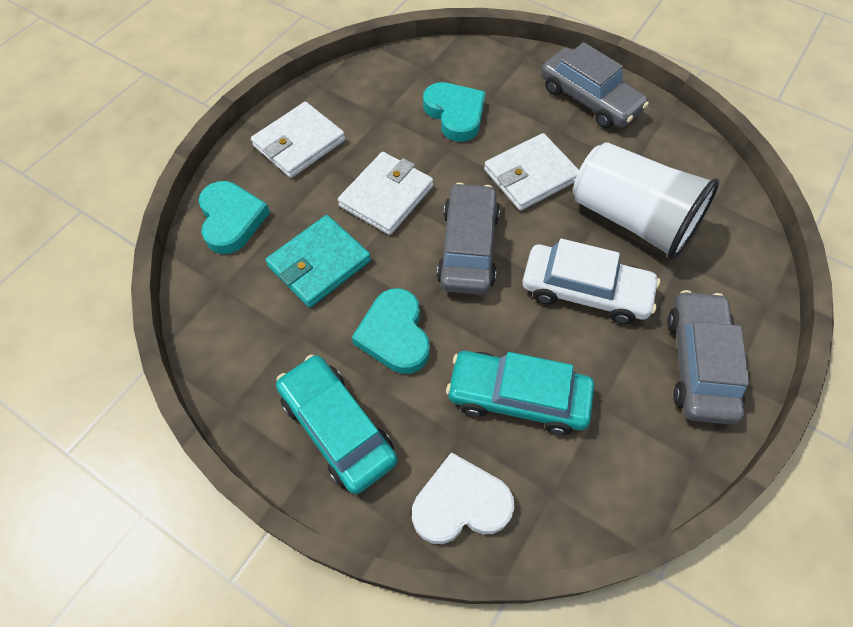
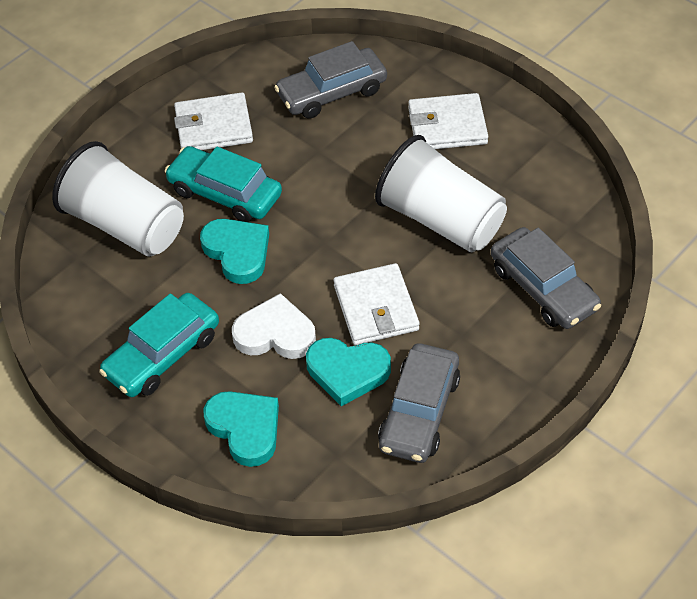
turquoise wallet: [266,215,371,308] = 1 -> none = 0
white car: [523,239,660,324] = 1 -> none = 0
white cup: [573,142,719,260] = 1 -> [52,141,184,257] [375,135,507,252] = 2

